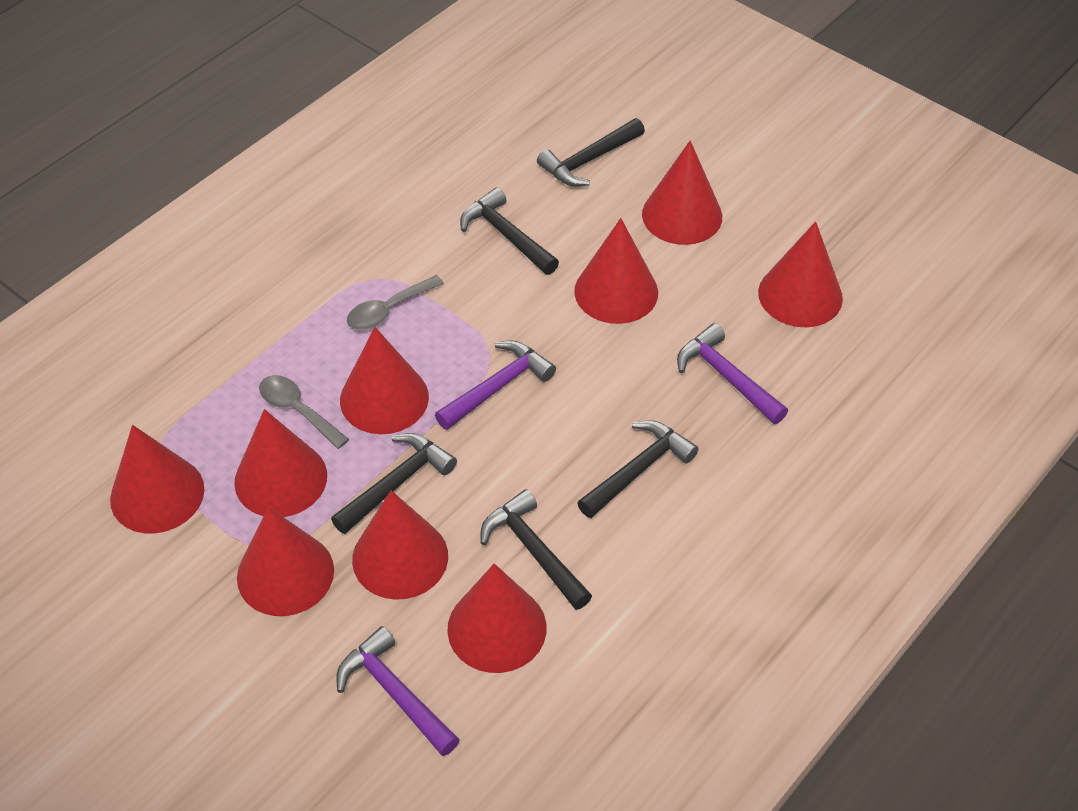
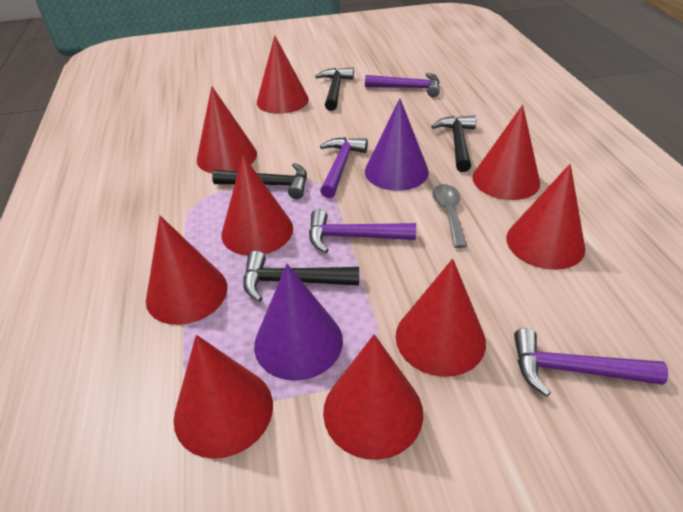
black hammer: [331,433,457,534] [460,187,559,275] [481,489,592,610] [537,118,645,186] [577,420,699,518] = 5 -> [212,163,307,199] [243,251,359,302] [315,67,354,111] [431,115,476,172] = 4
grey spoon: [259,375,349,449] [347,275,444,330] = 2 -> [432,184,467,248] = 1
purple cone: none = 0 -> [254,264,343,381] [365,98,429,191] = 2
purple hammer: [336,626,460,756] [435,340,556,430] [677,323,788,424] = 3 -> [309,209,416,253] [320,137,368,198] [365,73,440,97] [514,328,668,397] = 4

